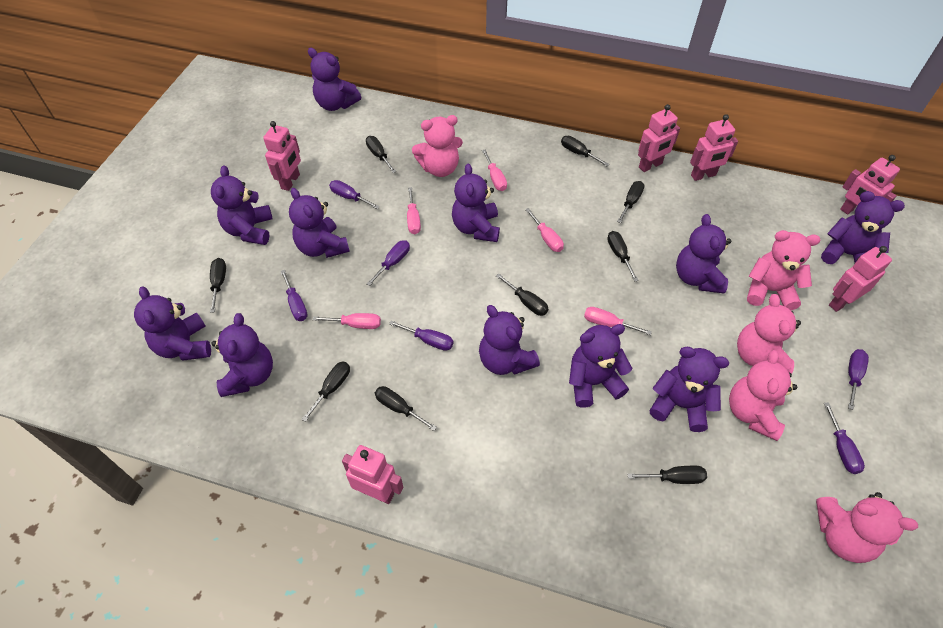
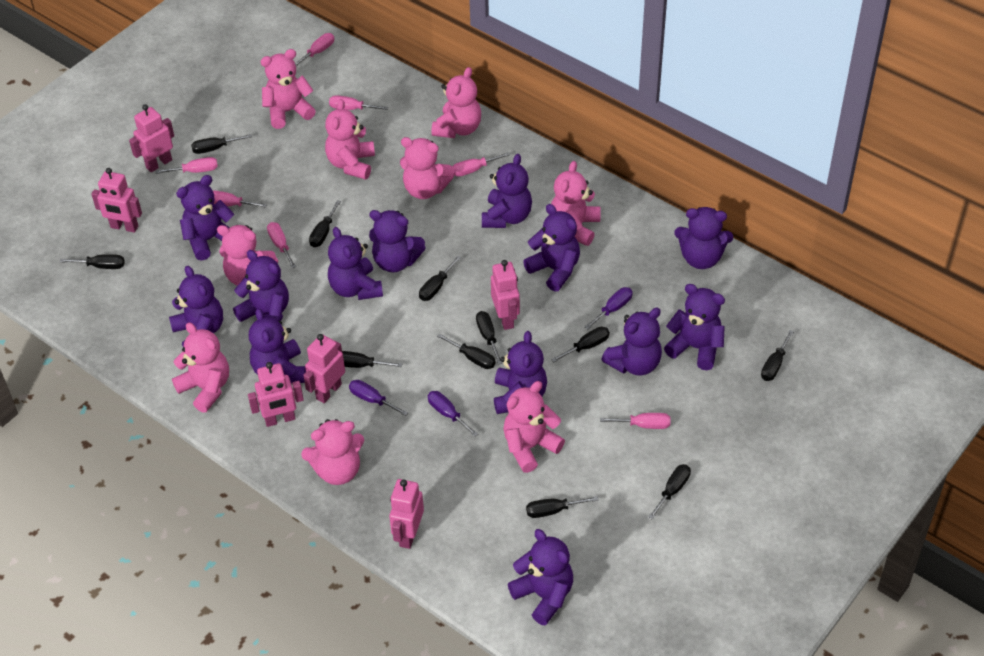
black screwdriver: [210,258,226,313] [301,361,350,422] [366,136,396,173] [375,386,437,431] [496,273,548,316] [561,136,609,166] [607,231,639,282] [617,181,645,223] [627,466,707,484] = 9 -> [60,254,125,269] [191,134,252,154] [309,200,341,247] [342,351,402,368] [419,256,461,301] [437,334,496,369] [476,311,502,364] [526,496,598,518] [551,327,610,362] [648,464,691,519] [761,330,794,381] = 11
pink screwdriver: [313,313,381,329] [407,187,421,234] [482,150,507,191] [525,208,564,252] [584,307,652,335] = 5 -> [156,157,218,174] [213,191,267,208] [267,222,296,269] [295,33,334,66] [329,95,388,110] [452,152,510,177] [600,413,671,429] = 7
pink teddy bear: [412,115,463,177] [729,350,798,441] [737,294,801,374] [747,230,820,310] [816,492,918,563] = 5 -> [172,322,229,413] [217,225,278,286] [260,49,316,129] [301,419,364,485] [325,99,375,180] [400,137,454,199] [431,67,481,138] [503,381,565,473] [551,161,601,246] = 9
purple screwdriver: [281,270,308,321] [329,180,380,209] [367,240,410,286] [389,321,453,351] [824,402,865,474] [848,349,869,410] = 6 -> [349,380,408,416] [428,391,478,437] [585,287,633,329] = 3
purple teddy bear: [134,287,211,361] [211,166,273,245] [211,313,273,397] [289,188,350,258] [308,48,361,111] [452,164,500,242] [479,305,540,375] [569,324,632,408] [650,347,729,432] [676,214,731,294] [821,191,905,264] = 11 -> [169,266,223,347] [176,175,234,261] [233,250,289,322] [249,308,306,384] [328,227,383,300] [369,210,426,272] [482,154,532,228] [494,331,547,414] [508,529,573,626] [523,204,580,292] [601,308,662,375] [664,284,725,370] [674,207,733,269] = 13

